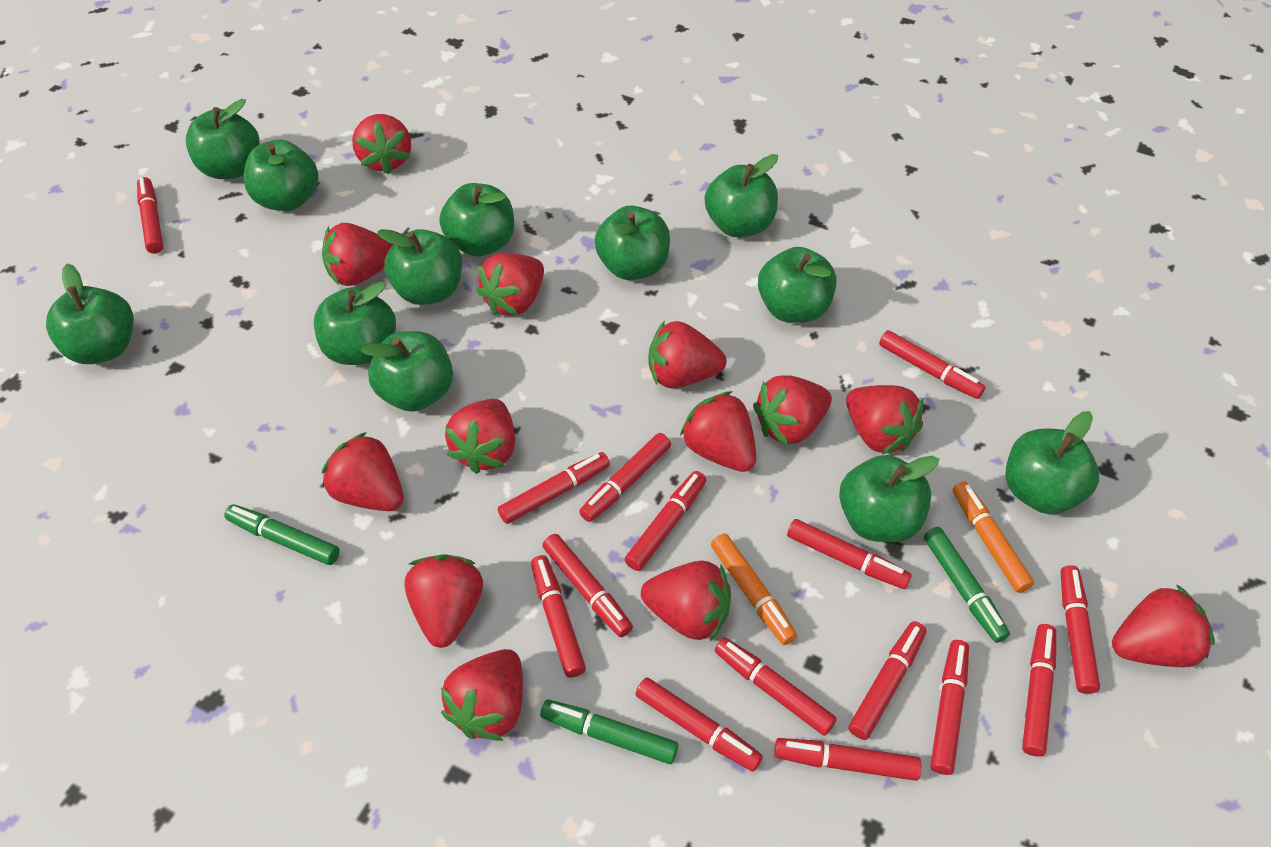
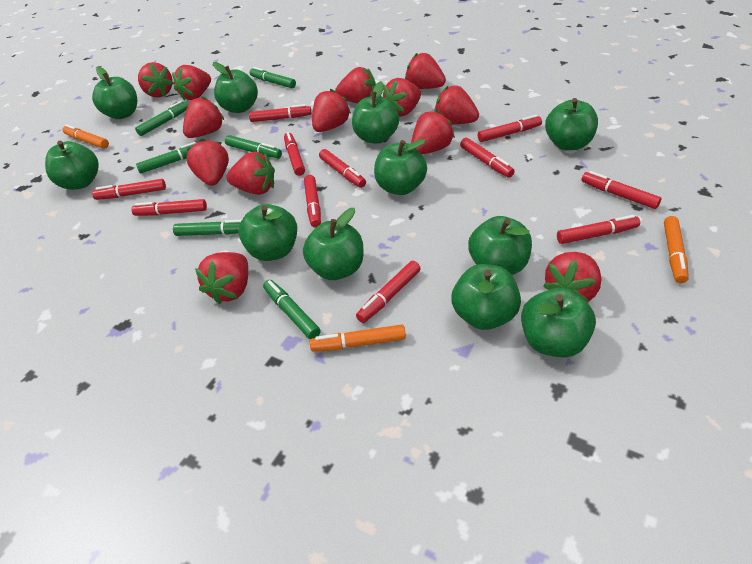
green apple: [46,264,134,364] [186,99,260,179] [244,140,318,211] [314,282,396,365] [360,331,453,412] [377,229,462,305] [439,183,514,256] [595,206,670,280] [705,154,778,237] [758,247,837,323] [839,455,939,542] [1005,411,1099,514] = 12 -> [45,141,99,190] [92,67,137,119] [213,62,258,113] [238,204,297,261] [303,208,364,280] [352,81,399,144] [374,139,427,195] [451,264,521,330] [468,216,532,275] [521,288,596,358] [545,98,598,150] = 11
green marker: [224,505,340,565] [540,699,678,764] [924,527,1010,643] = 3 -> [135,101,188,136] [136,142,196,174] [173,220,242,236] [225,135,282,158] [250,67,296,88] [263,280,321,339] = 6
orange marker: [711,534,797,645] [953,481,1034,593] = 2 -> [63,124,109,149] [310,324,406,352] [664,216,689,283] = 3
red marker: [137,177,163,254] [498,452,610,524] [531,555,586,678] [542,534,633,637] [579,433,671,522] [625,471,706,571] [635,678,763,772] [715,637,837,736] [774,738,921,781] [787,519,912,589] [849,621,926,740] [879,330,985,399] [930,640,969,775] [1022,624,1056,757] [1061,565,1100,694] = 15 -> [92,179,166,200] [131,199,207,216] [249,104,311,122] [284,132,305,176] [304,175,321,228] [319,149,366,188] [356,261,421,323] [460,138,515,178] [478,115,542,142] [557,215,640,244] [581,171,661,209] = 11

